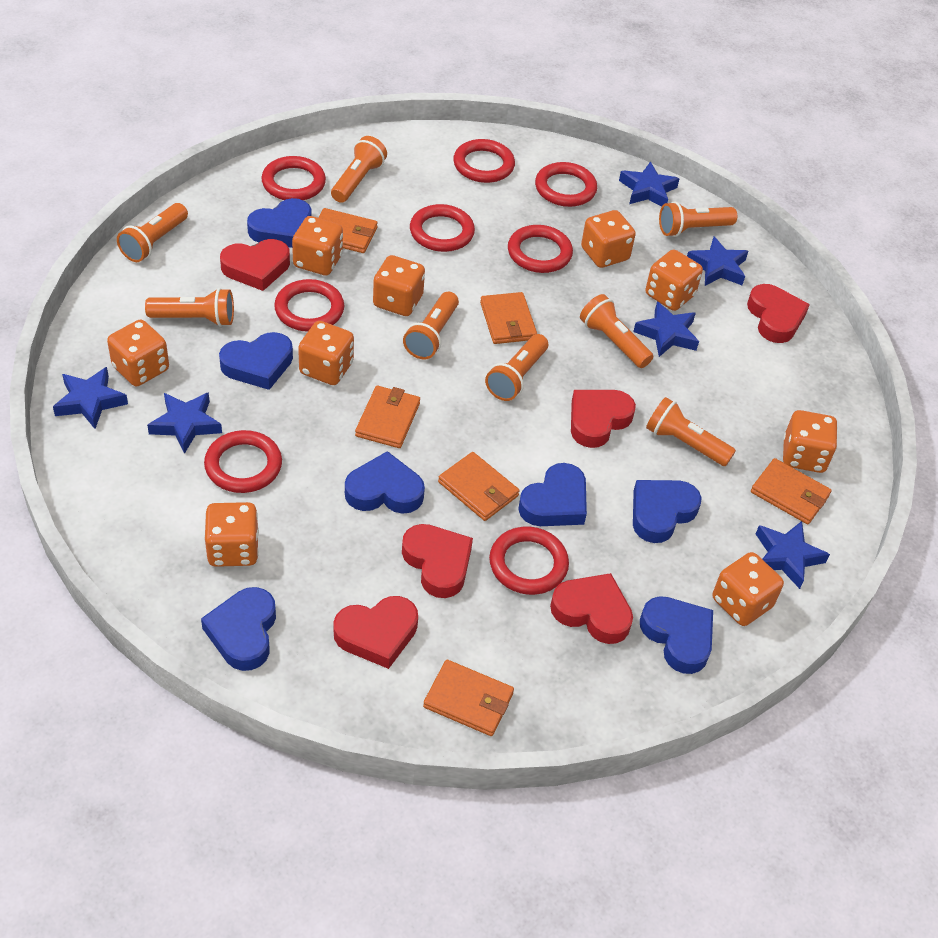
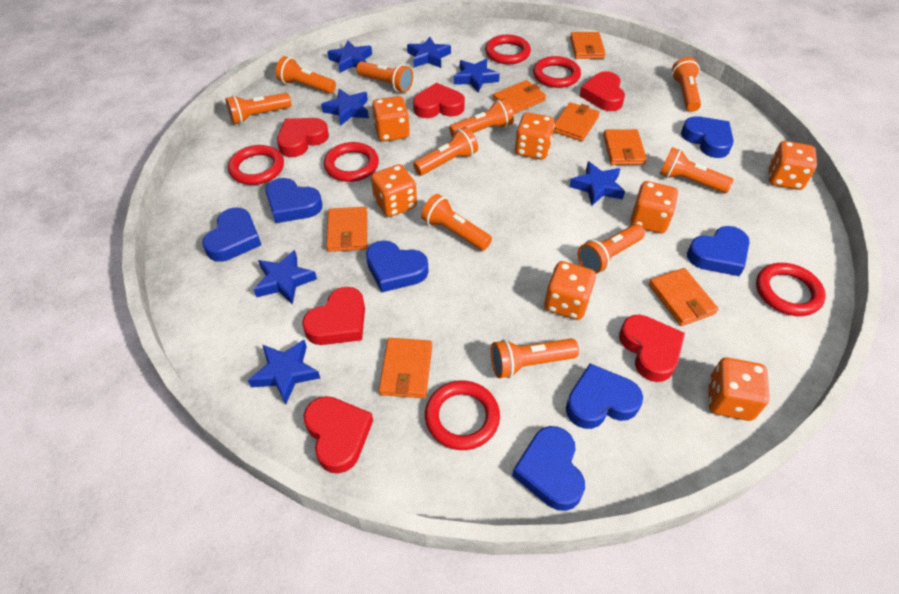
blue star: [53,367,128,429] [147,392,222,454] [619,161,680,207] [633,302,699,357] [687,237,748,286] [756,521,830,589] = 6 -> [248,340,320,404] [254,250,317,305] [321,89,369,126] [327,41,372,73] [407,37,451,68] [454,59,500,93] [569,161,625,206] = 7
orange dice: [107,319,169,386] [204,502,259,567] [292,216,343,276] [298,321,354,385] [373,255,425,316] [581,210,636,268] [646,250,703,311] [712,552,784,626] [783,410,838,473] = 9 -> [371,164,417,217] [372,96,410,142] [515,113,555,160] [545,261,596,320] [631,181,678,234] [708,357,770,421] [769,141,817,190] = 7
orange flashlight: [117,203,188,262] [145,288,234,327] [331,136,387,203] [403,292,459,359] [485,334,548,401] [580,294,653,368] [646,397,736,466] [659,201,737,237] = 8 -> [225,93,292,124] [276,56,336,94] [356,61,413,92] [413,127,478,175] [421,194,492,251] [449,99,514,138] [491,338,579,378] [578,224,645,274] [660,147,734,193] [672,57,701,112] = 10
orange wallet: [318,208,378,253] [355,386,420,448] [423,660,514,736] [438,452,520,521] [480,292,537,344] [751,458,832,524] = 6 -> [326,207,367,252] [379,338,432,398] [493,80,546,114] [553,102,600,141] [570,32,606,59] [603,129,647,165] [649,268,719,326] = 7
red ring: [204,430,282,493] [261,156,326,200] [274,279,344,332] [410,204,475,252] [453,139,515,183] [489,527,569,595] [508,225,573,273] [535,162,597,207] = 8 -> [228,145,284,185] [324,142,379,182] [425,381,500,450] [485,35,531,64] [533,56,581,88] [756,263,826,316] = 6

